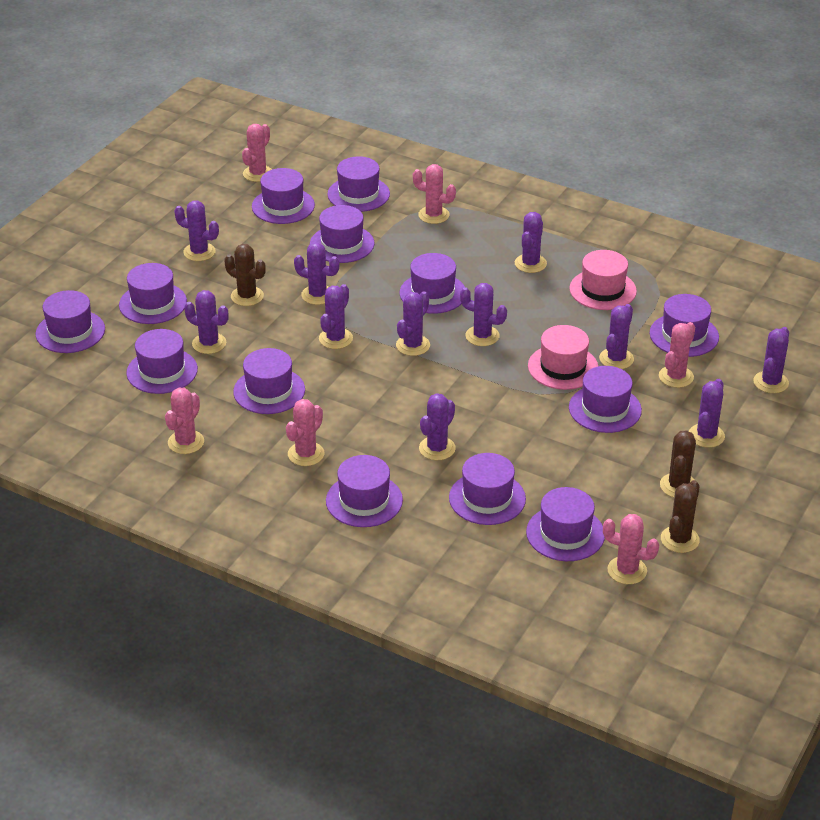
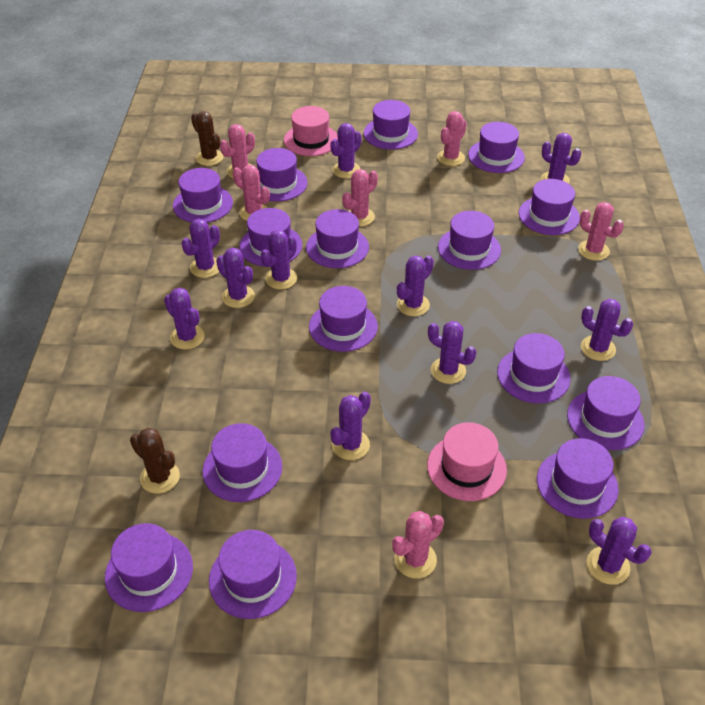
brown cactus: [224,244,266,306] [660,430,696,497] [661,480,700,553] = 3 -> [130,428,180,494] [191,111,224,166] = 2
purple hat: [36,290,105,353] [119,263,187,324] [126,329,198,394] [233,348,305,414] [252,168,315,224] [310,205,375,263] [326,455,403,527] [327,156,390,212] [400,253,465,314] [449,453,526,525] [526,487,605,561] [569,366,642,433] [649,294,719,357] = 13 -> [105,523,193,612] [173,168,233,223] [203,423,282,502] [209,530,297,619] [239,208,302,267] [256,148,307,202] [306,209,369,268] [309,286,378,352] [364,100,418,150] [438,211,501,270] [468,122,525,173] [497,333,571,404] [519,179,580,235] [537,438,619,519] [567,376,644,450] = 15

